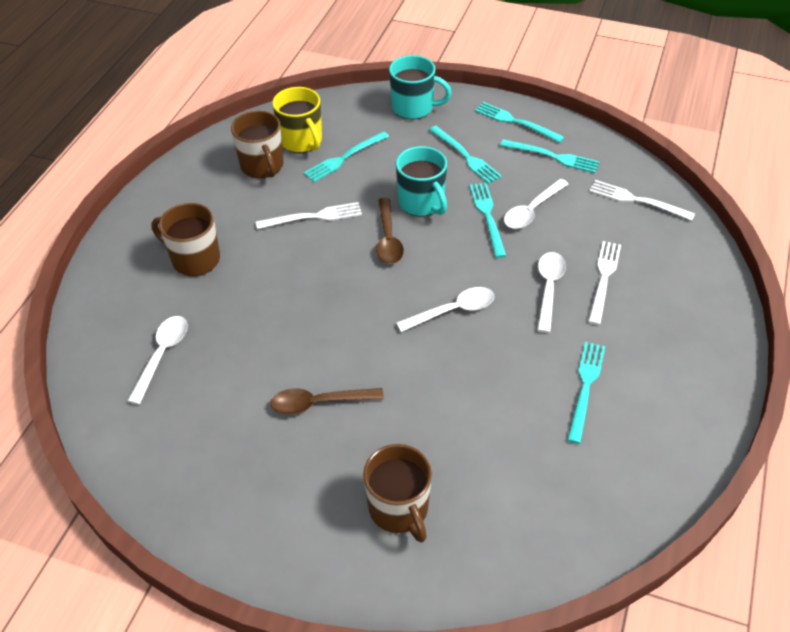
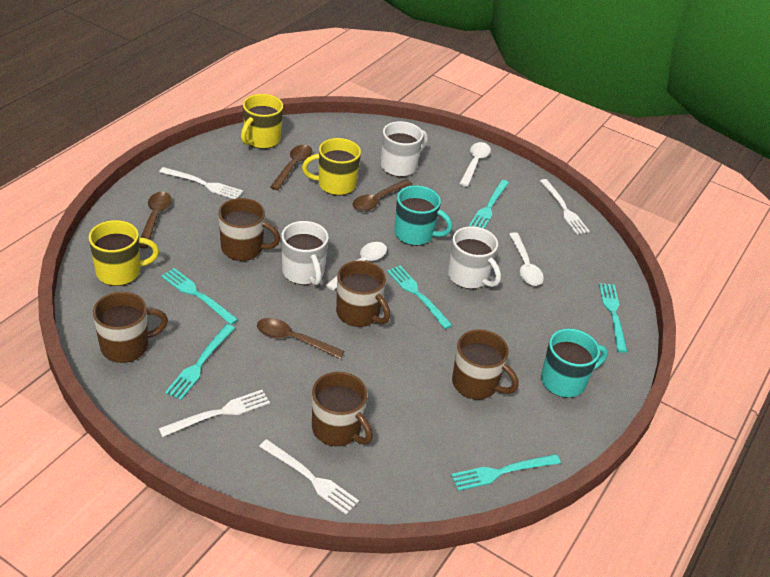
brown mug: [151,203,220,276] [231,110,284,178] [363,444,432,543] = 3 -> [93,292,168,363] [218,198,280,261] [312,372,373,446] [336,260,390,327] [452,329,519,400] = 5
brown spoon: [271,388,384,415] [376,198,404,264] = 2 -> [139,192,172,248] [257,318,345,359] [270,145,312,190] [352,179,412,211] = 4
white fork: [256,202,362,229] [588,241,621,325] [589,180,695,221] = 3 -> [158,390,270,437] [159,167,243,199] [259,439,359,515] [540,179,590,235] = 4
white mug: none = 0 -> [281,221,329,285] [381,121,428,177] [448,226,501,289] = 3
white spoon: [128,316,188,404] [396,287,494,332] [504,179,568,229] [537,252,566,333] = 4 -> [326,242,387,291] [459,142,491,187] [509,232,544,286] = 3
yellow mug: [272,87,322,153] = 1 -> [89,220,159,286] [241,94,283,149] [302,138,361,196] = 3

